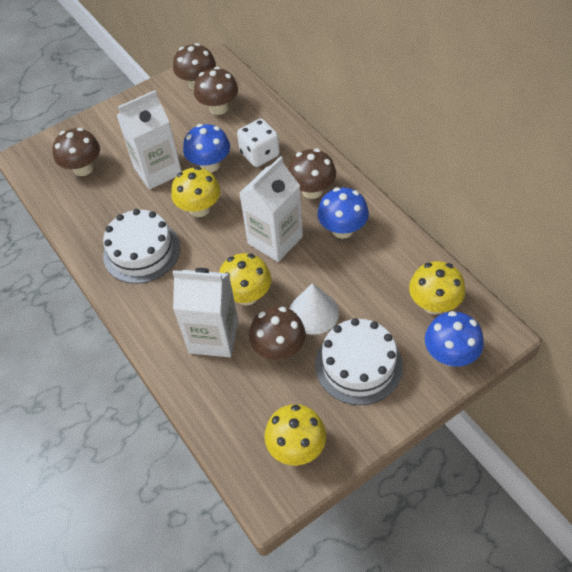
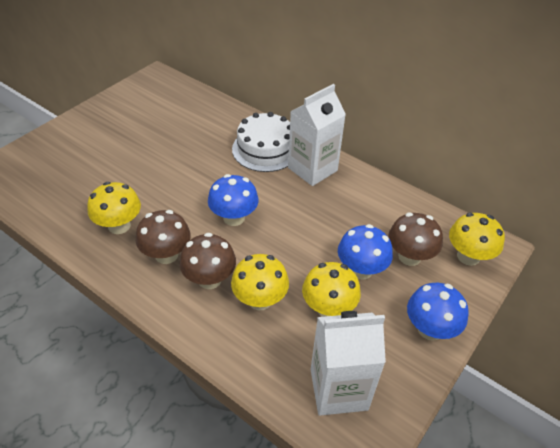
brown mushroom: [52,128,100,176] [173,43,216,90] [194,67,238,115] [249,306,306,360] [288,148,336,199] = 5 -> [136,210,191,264] [180,233,236,289] [388,212,443,266] = 3
white cake: [103,209,180,284] [315,318,403,405] = 2 -> [232,112,290,172] = 1
white carton: [117,90,182,190] [173,268,239,357] [239,156,303,262] = 3 -> [288,84,346,186] [311,311,386,416] = 2
white cone: [289,283,339,335] = 1 -> none = 0
white dice: [237,118,280,167] = 1 -> none = 0

